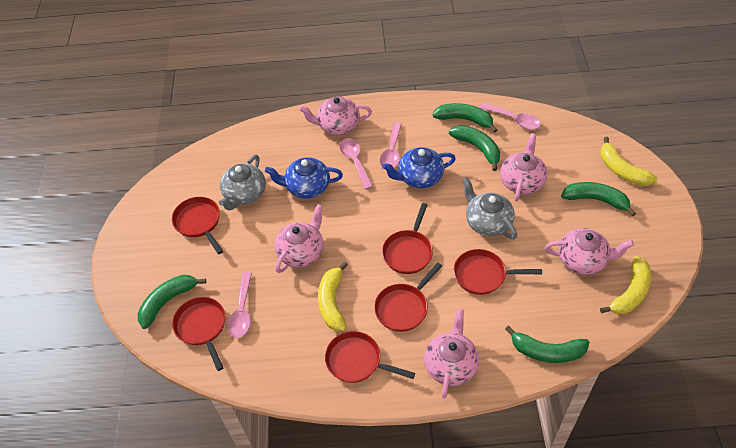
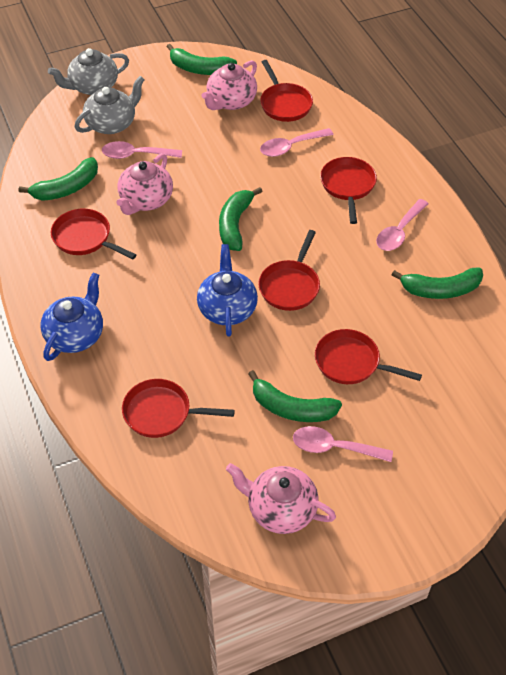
pink teapot: [275,204,323,273] [299,97,372,135] [424,309,479,398] [500,133,547,201] [545,228,634,275] = 5 -> [116,153,173,215] [202,60,257,110] [226,463,336,534] = 3
yellow banana: [318,262,348,331] [600,137,657,186] [600,256,651,315] = 3 -> none = 0

